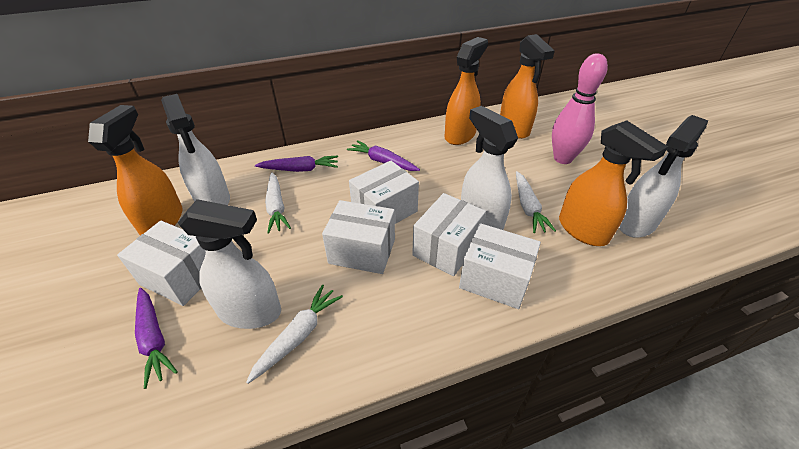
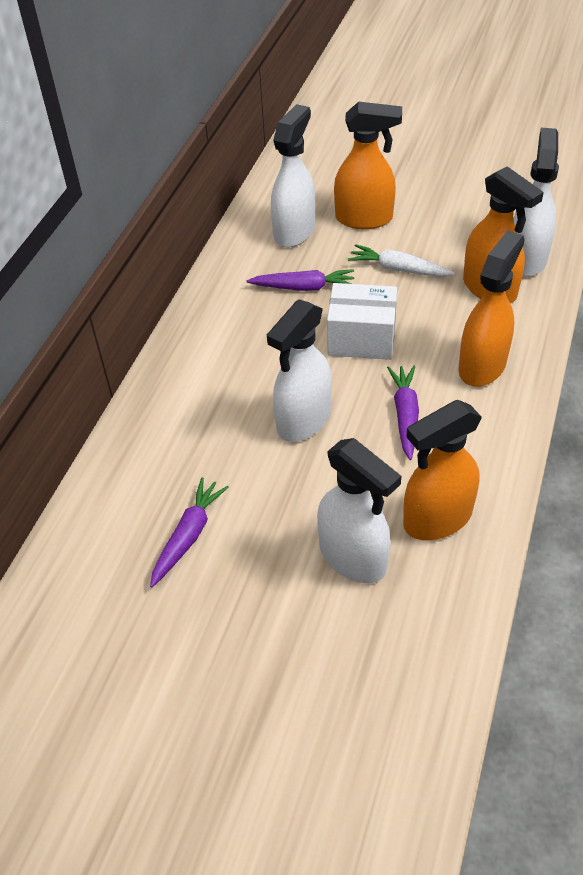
pink bowling pin: [552,53,608,164] = 1 -> none = 0
white box: [117,221,206,306] [322,200,395,274] [349,161,419,224] [412,193,486,276] [459,223,541,309] = 5 -> [327,283,397,360] = 1
white carrot: [246,284,343,384] [265,172,291,234] [516,171,556,233] = 3 -> [348,244,455,277] = 1

